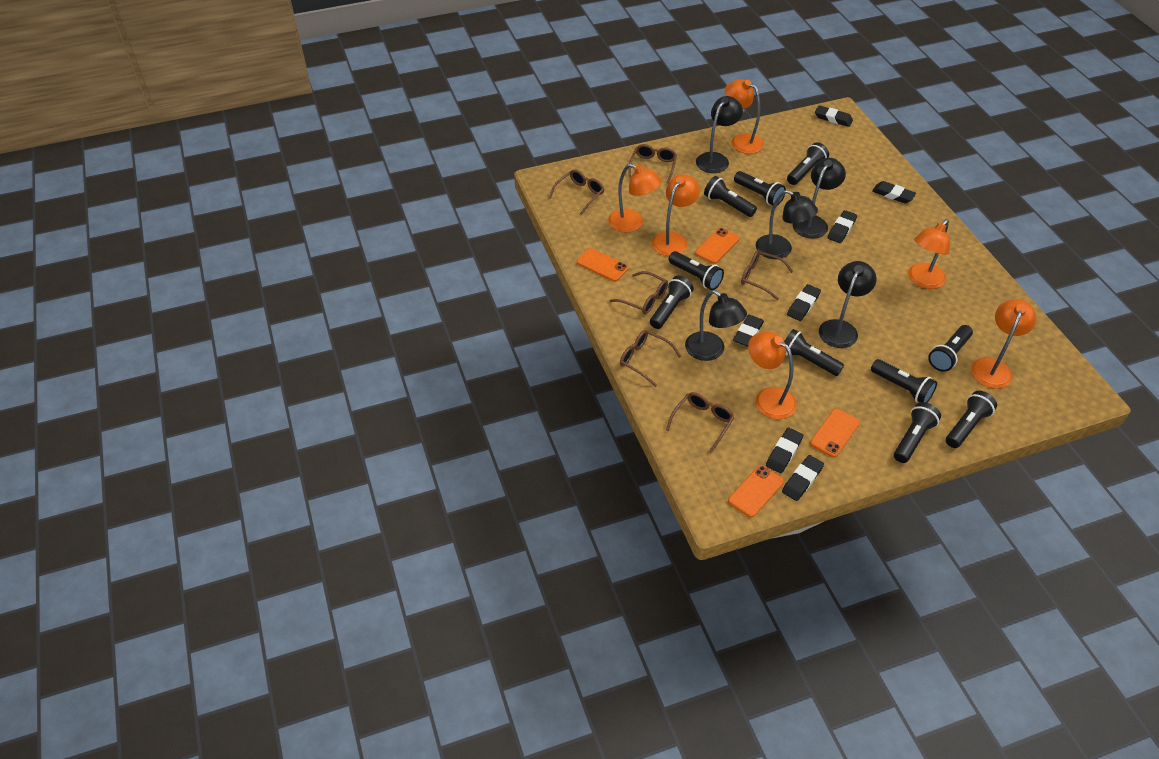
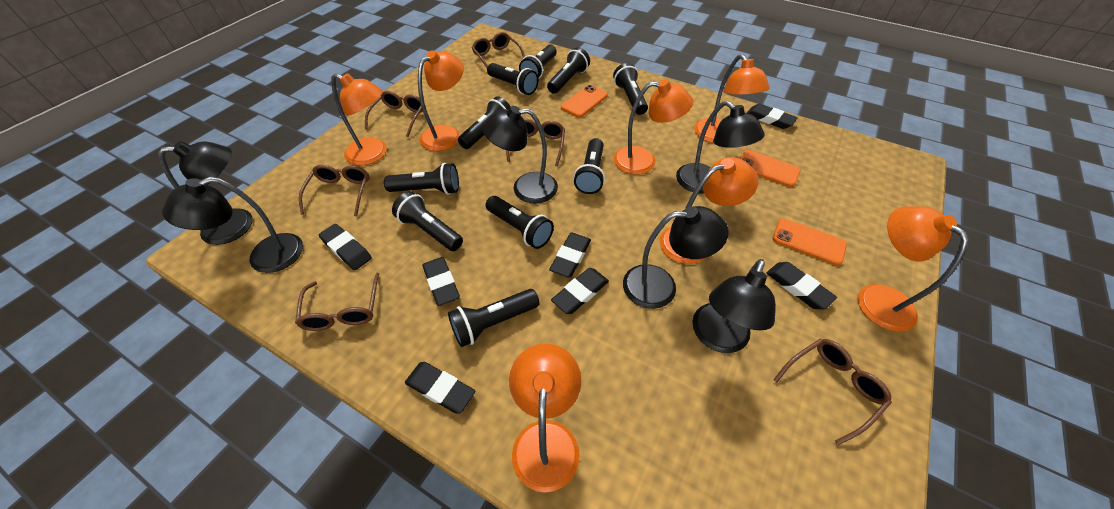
black lamp: [685,290,747,361] [696,96,743,173] [756,190,818,259] [793,158,846,239] [819,261,877,348] = 5 -> [158,141,253,245] [162,177,303,273] [482,106,558,204] [623,206,729,309] [676,101,765,194] [692,259,776,353] = 6
orange lamp: [608,164,662,233] [652,174,700,256] [725,79,764,154] [748,332,797,419] [908,219,950,289] [971,299,1036,389] = 6 -> [331,73,387,165] [418,50,464,151] [509,343,581,493] [613,79,693,175] [659,157,758,264] [694,54,770,143] [858,206,969,332] = 7
orange phone: [577,248,629,282] [695,228,739,264] [728,465,784,518] [810,409,860,457] = 4 -> [561,85,608,117] [740,150,801,187] [773,218,847,266] = 3

